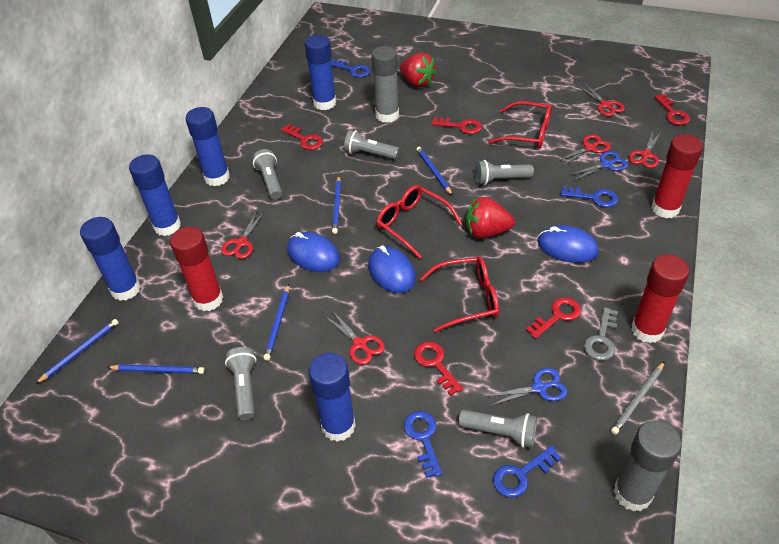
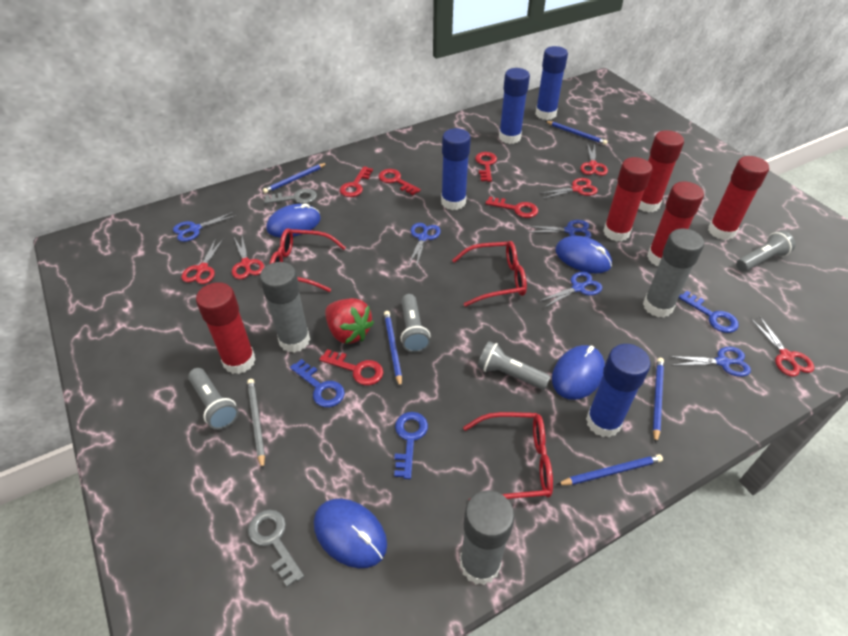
blue glue stick: [80,217,141,301] [129,154,181,236] [185,107,230,186] [305,35,336,110] [309,353,356,442] = 5 -> [441,128,471,210] [499,68,530,144] [535,46,568,120] [586,344,651,438] = 4
blue key: [331,59,370,77] [404,411,442,478] [493,445,562,498] [560,186,618,207] = 4 -> [290,359,345,407] [394,412,428,479] [679,291,739,333] = 3
blue mouse: [287,232,340,272] [368,245,416,293] [538,225,599,263] = 3 -> [266,203,321,238] [314,499,387,568] [552,345,605,400] [555,236,612,274] = 4
blue scissors: [485,368,568,406] [570,151,628,180] = 2 -> [173,211,238,242] [408,223,441,265] [527,220,592,238] [538,272,602,308] [669,347,751,377] = 5
grey flashlight: [225,347,257,420] [252,149,282,199] [344,130,399,159] [459,410,537,448] [475,160,534,185] = 5 -> [188,368,239,430] [400,294,431,353] [477,341,551,390] [736,230,795,272] = 4
grey glue stick: [371,46,399,123] [614,421,682,512] = 2 -> [260,262,310,353] [460,491,515,585] [643,228,704,318] = 3
grey key: [584,307,618,361] = 1 -> [248,510,304,587] [264,188,317,204] = 2
red glue stick: [170,226,223,311] [631,254,689,343] [651,134,703,219] = 3 -> [196,282,256,374] [603,157,652,241] [638,130,684,212] [647,181,704,266] [708,156,769,240] = 5
red strawberry: [400,53,437,87] [466,197,515,238] = 2 -> [325,298,374,344] = 1

